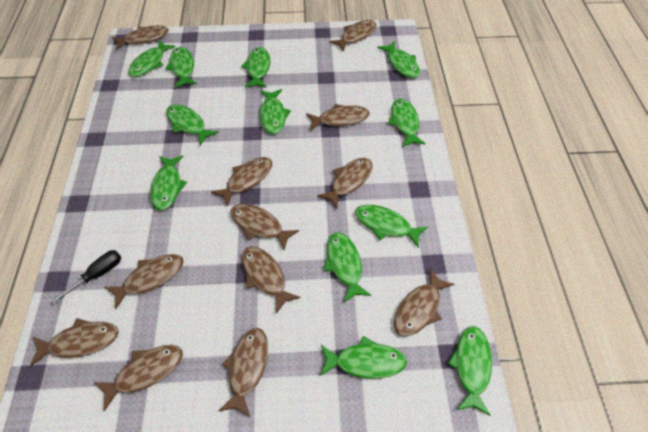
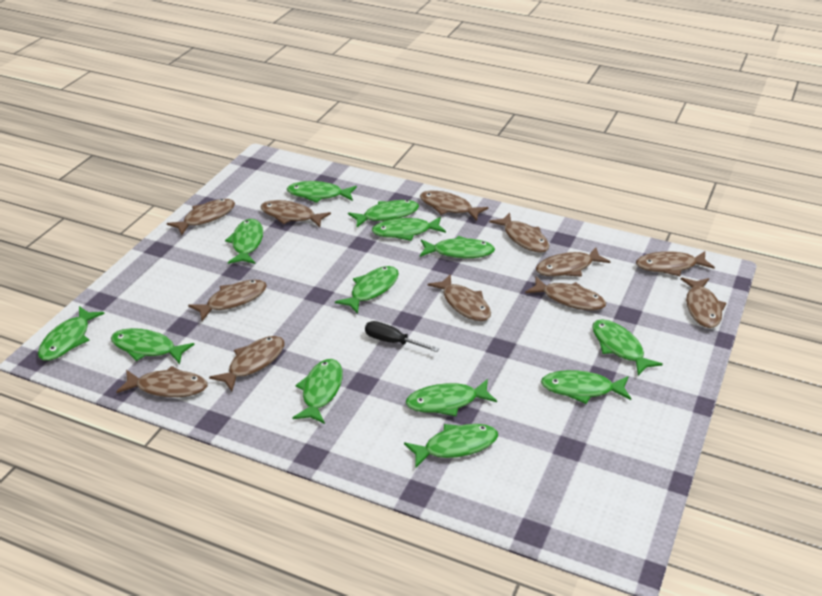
green fish: [128,40,175,77] [150,155,187,211] [165,47,197,88] [166,104,219,145] [241,47,270,88] [260,89,291,134] [320,336,407,379] [324,232,371,302] [355,205,428,248] [377,41,420,78] [388,99,426,147] [448,326,492,416] = 12 -> [38,306,105,361] [111,328,195,364] [225,219,263,264] [287,181,357,203] [292,359,343,424] [335,266,399,314] [348,200,419,227] [372,217,446,241] [404,424,498,469] [406,379,497,416] [420,236,495,258] [541,370,631,404] [592,319,663,376] = 13

